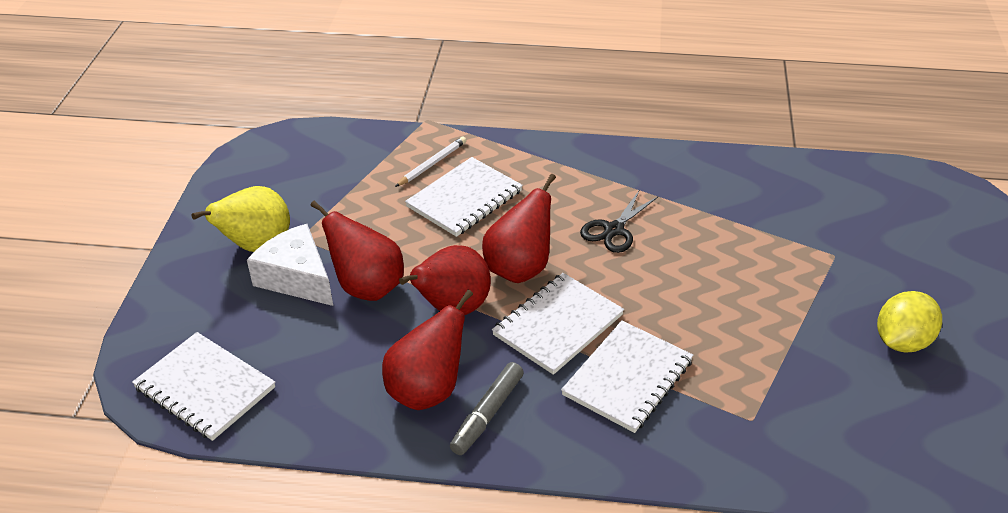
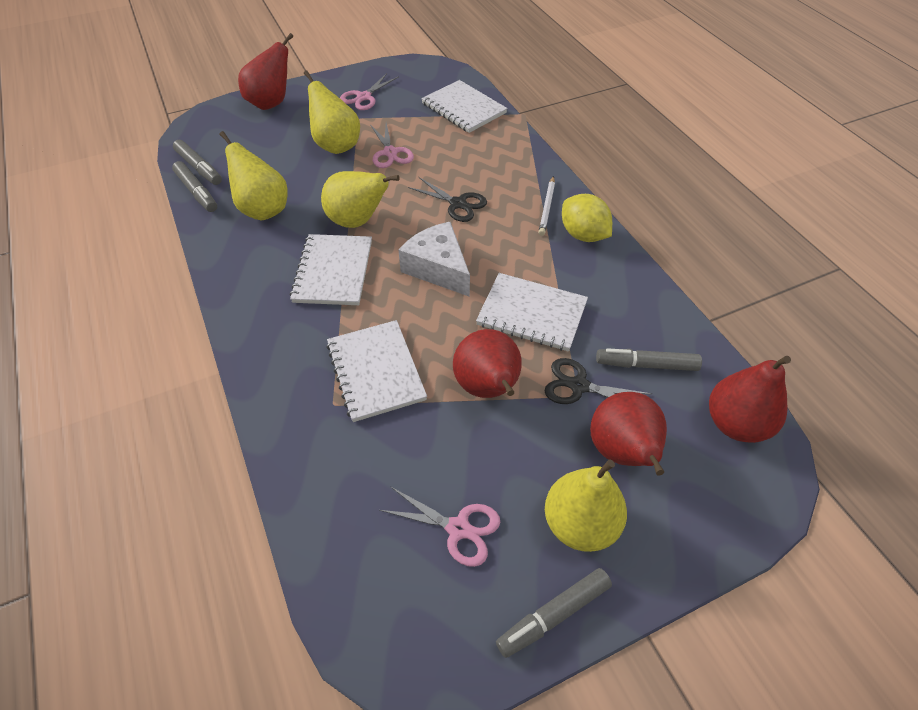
black scissors: [580,189,658,253] = 1 -> [408,177,487,222] [544,358,652,404] = 2
grey marker: [450,362,524,455] = 1 -> [172,161,217,212] [173,140,222,185] [496,568,612,658] [596,348,702,371] = 4
pink scissors: none = 0 -> [340,73,399,110] [370,123,414,168] [380,486,500,567] = 3
yellow pear: [191,186,290,252] = 1 -> [220,131,288,220] [304,71,360,154] [321,171,400,228] [545,460,627,552] = 4

